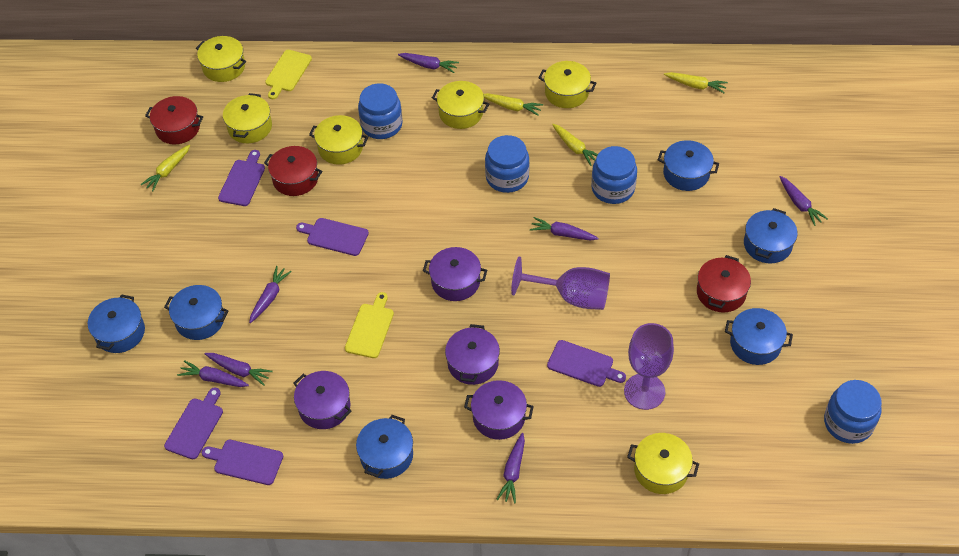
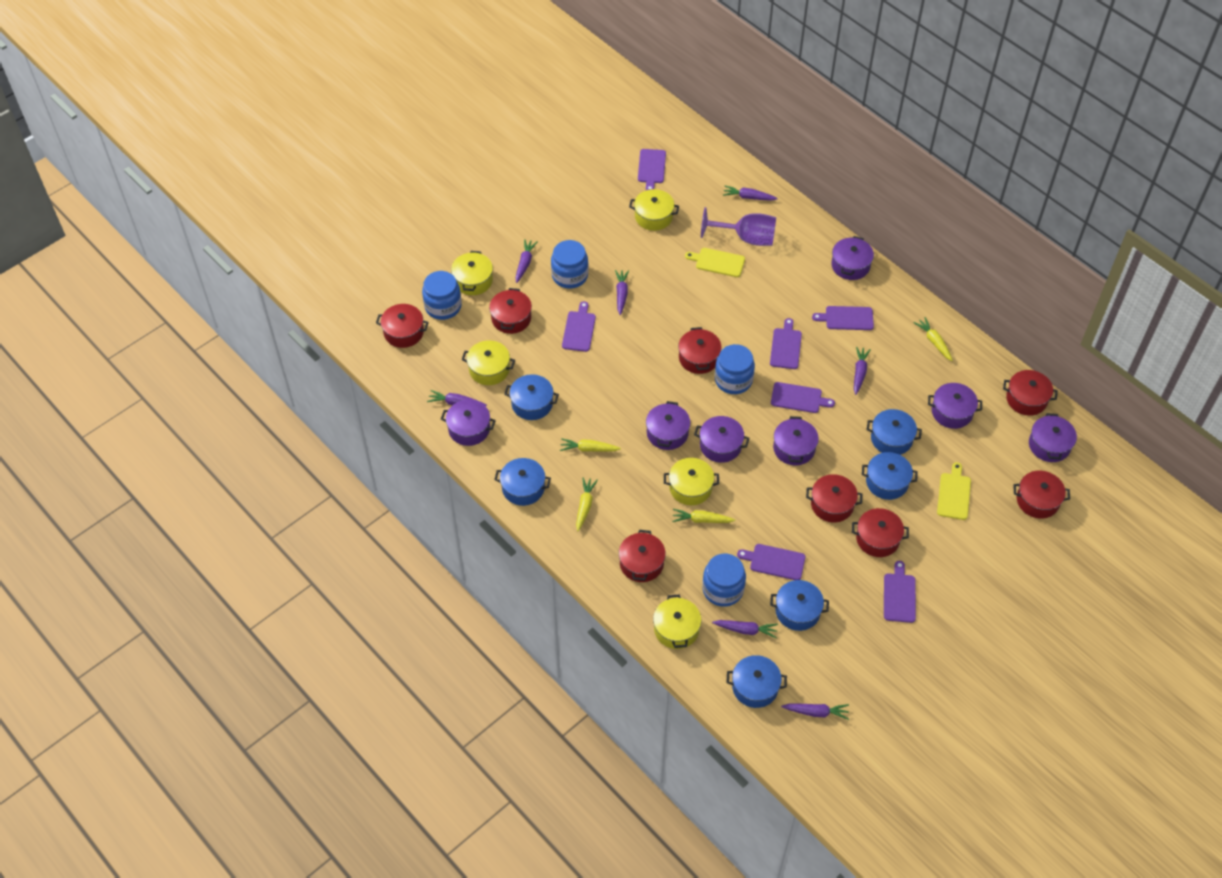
purple cutting board: [164,387,223,459] [202,440,283,485] [218,150,265,206] [296,218,369,256] [547,340,626,387] = 5 -> [562,301,596,352] [638,149,666,190] [737,544,806,580] [770,318,802,369] [771,382,835,413] [812,306,874,330] [884,561,916,623] = 7
purple goblet: [511,257,610,310] [624,323,674,410] = 2 -> [701,207,776,246] = 1
purple pot: [294,371,351,429] [423,247,487,301] [445,324,500,385] [464,380,534,440] = 4 -> [441,399,496,446] [646,401,690,450] [694,416,749,463] [773,416,819,465] [831,236,874,280] [928,383,982,429] [1029,413,1077,462] = 7
red pot: [145,96,203,144] [264,146,322,196] [697,255,751,313] = 3 -> [376,304,429,348] [489,288,532,334] [619,530,666,582] [678,327,722,374] [806,474,863,523] [852,508,909,557] [1003,370,1058,416] [1013,471,1070,519] = 8
yellow pot: [196,36,246,82] [223,93,272,143] [309,115,368,165] [432,81,489,129] [539,61,596,108] [627,433,699,494] = 6 -> [451,251,493,295] [462,340,515,385] [629,189,679,231] [653,594,701,649] [664,458,719,505] = 5

